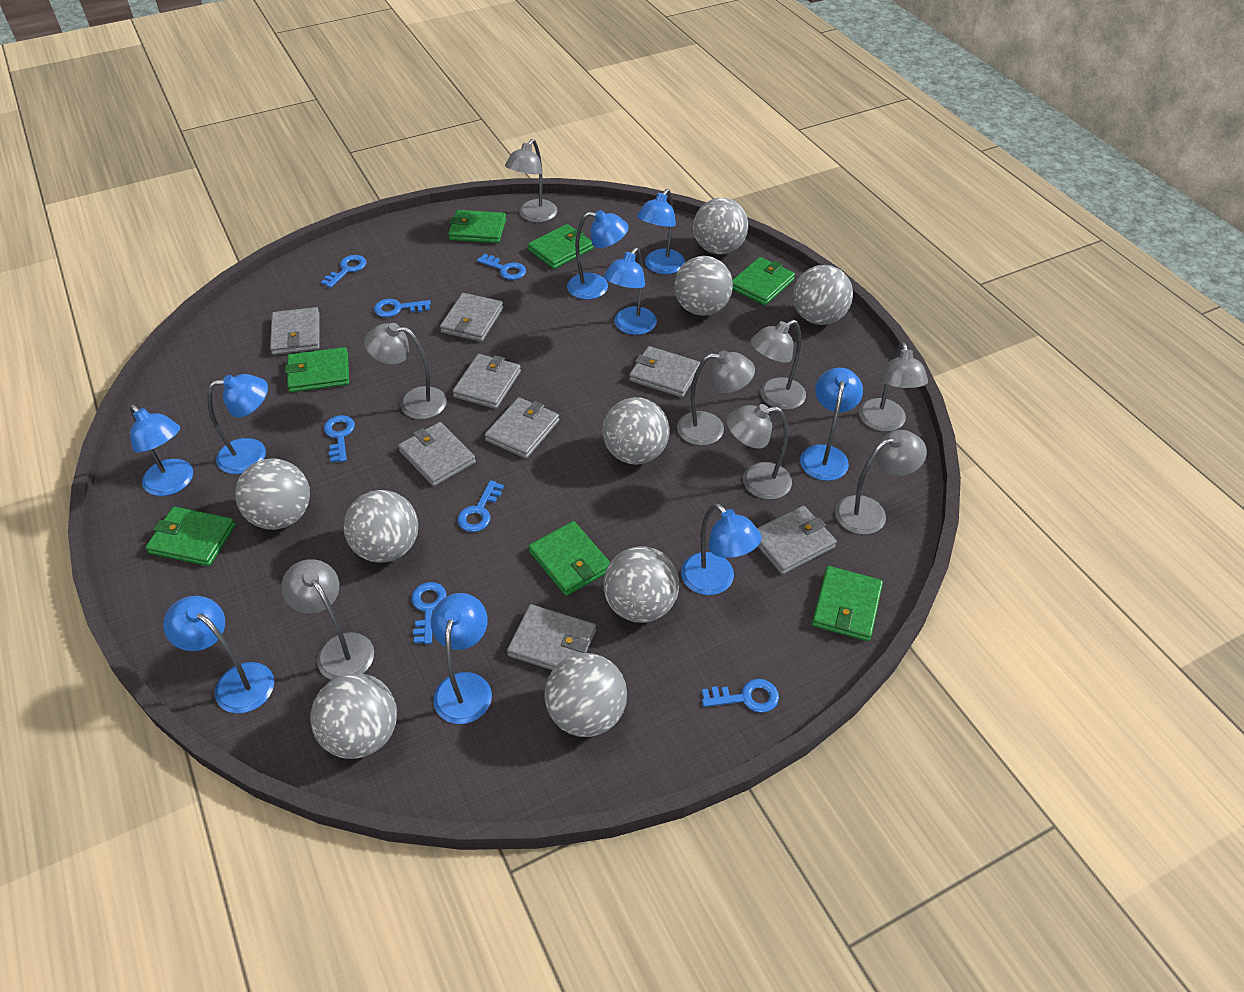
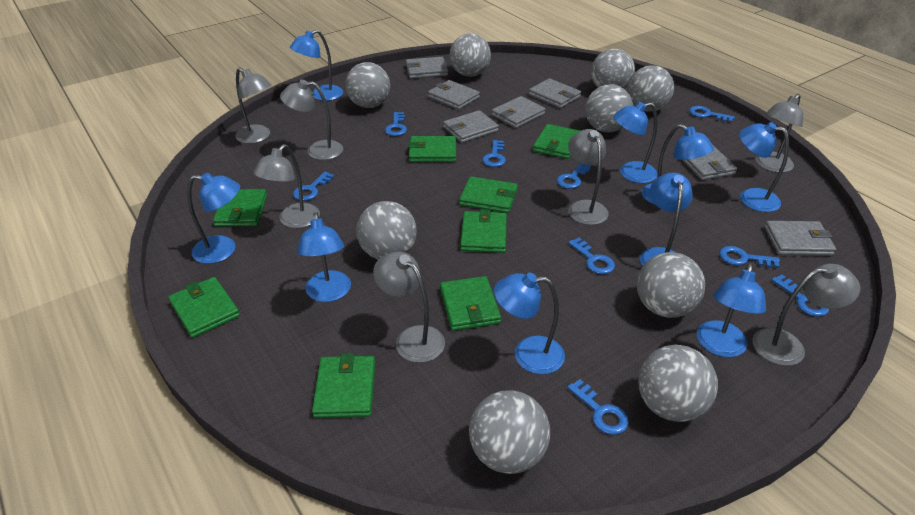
blue key: [321,255,366,288] [324,415,355,463] [374,299,431,317] [411,582,447,644] [457,480,504,532] [477,254,526,280] [702,679,779,713] = 7 -> [293,172,334,201] [385,112,407,136] [482,140,506,167] [557,163,592,189] [567,379,629,435] [568,238,615,274] [689,106,735,122] [719,246,780,268] [771,275,829,317] = 9
green wallet: [146,507,235,566] [285,347,349,392] [448,210,506,243] [528,224,593,269] [528,521,610,596] [732,257,795,305] [812,566,883,641] = 7 -> [168,277,240,338] [213,189,267,226] [312,353,375,418] [408,136,456,162] [440,276,501,331] [459,176,518,213] [460,209,507,253] [533,124,580,159] = 8
grey lamp: [281,559,374,680] [364,323,447,419] [505,139,558,222] [677,350,755,445] [727,404,792,500] [751,320,806,410] [835,430,927,534] [859,342,928,432] = 8 -> [235,68,271,144] [253,144,320,228] [280,80,343,160] [373,252,445,363] [568,129,609,225] [752,264,860,366] [756,94,803,173] = 7
grey wallet: [270,307,320,355] [398,422,476,486] [440,293,503,342] [452,354,521,409] [485,397,559,459] [507,604,596,670] [629,346,701,398] [757,506,837,574] = 8 -> [406,57,448,79] [428,80,480,110] [443,110,499,143] [491,96,545,128] [529,78,581,108] [682,146,737,180] [764,221,836,256] = 7

